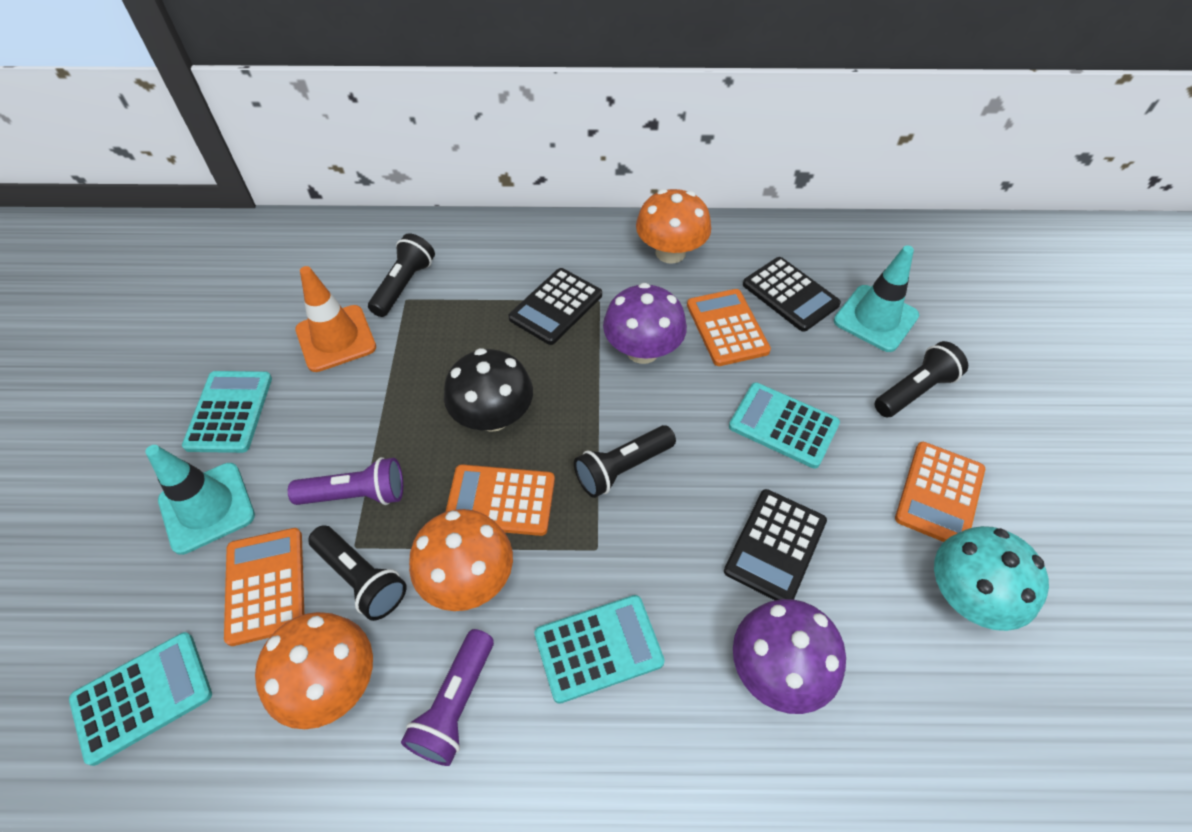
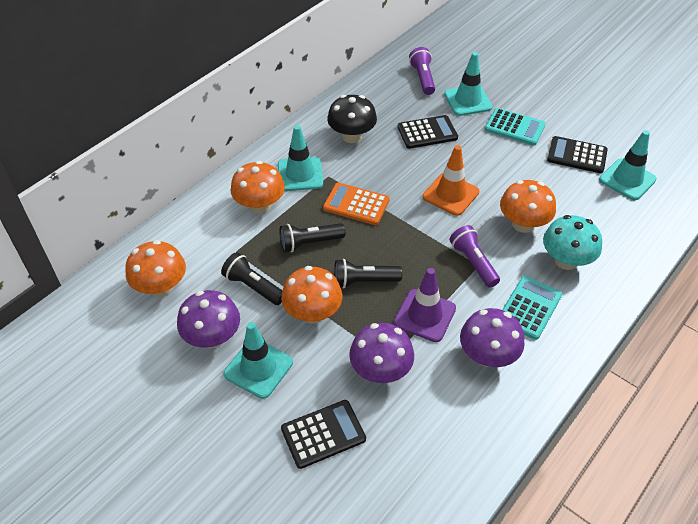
black flashlight: [308,525,406,621] [368,233,435,317] [574,425,676,498] [875,341,968,417] = 4 -> [221,252,283,305] [279,223,345,252] [334,259,402,289] = 3
orange calculator: [224,528,304,646] [446,464,555,536] [687,289,771,366] [895,442,985,542] = 4 -> [323,183,390,225] = 1
orange mushroom: [255,612,373,729] [409,509,513,611] [636,189,711,264] = 3 -> [125,240,186,297] [231,161,285,214] [281,266,343,324] [500,180,556,233] = 4
purple mushroom: [603,283,687,364] [733,599,846,714] = 2 -> [177,290,240,348] [349,323,414,383] [460,308,525,367] = 3
purple traffic cone: none = 0 -> [394,268,456,342] = 1
turquoise calculator: [69,632,212,766] [182,371,272,453] [534,595,665,704] [729,382,840,469] = 4 -> [485,108,546,146] [502,276,562,340] = 2
turquoise traffic cone: [145,445,255,555] [834,245,919,352] = 2 -> [224,322,293,399] [278,125,323,191] [444,52,492,116] [599,130,657,200] = 4

